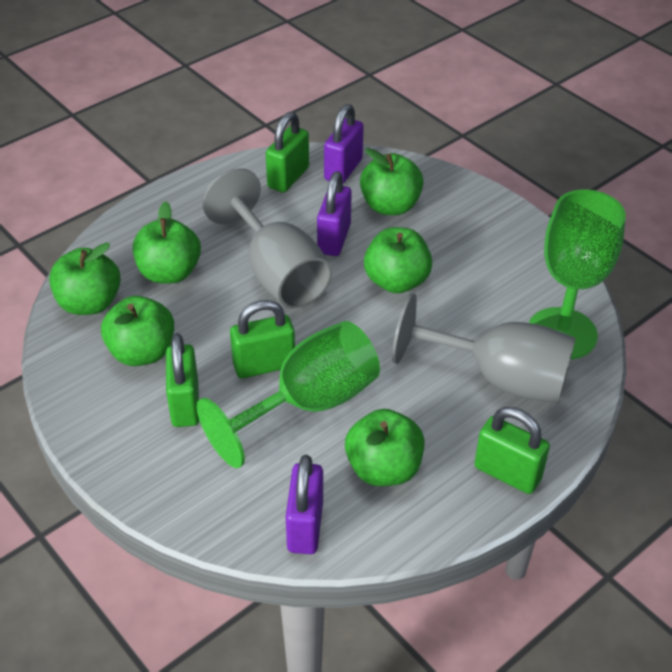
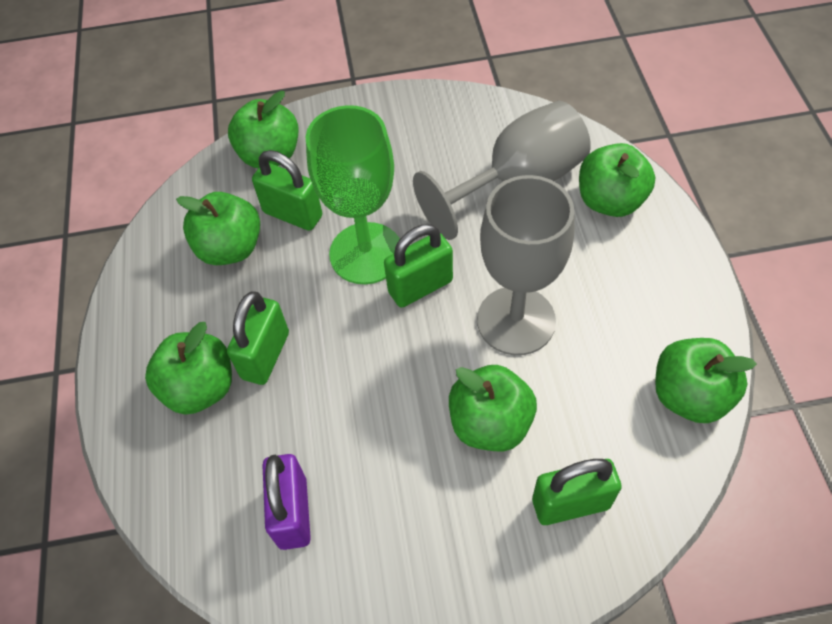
green goblet: [197,321,380,468] [529,189,626,359] = 2 -> [306,105,400,284] = 1
purple padlock: [286,455,323,554] [317,171,352,256] [324,104,364,183] = 3 -> [262,454,311,550] = 1

